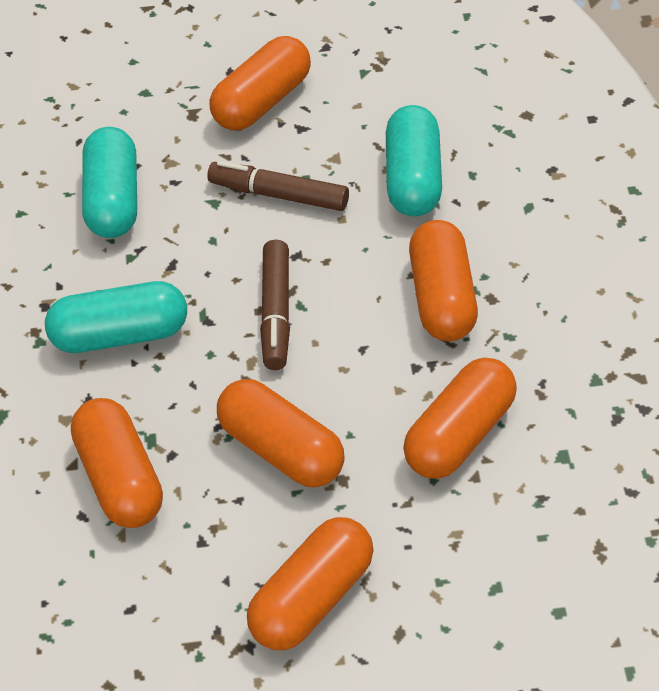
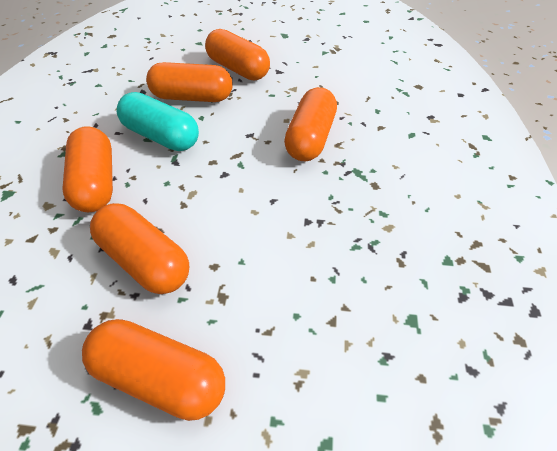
brown marker: [207,161,349,211] [260,240,290,370] = 2 -> none = 0
turquoise capsule: [45,281,187,353] [82,127,137,238] [386,105,442,217] = 3 -> [116,92,199,151] = 1

